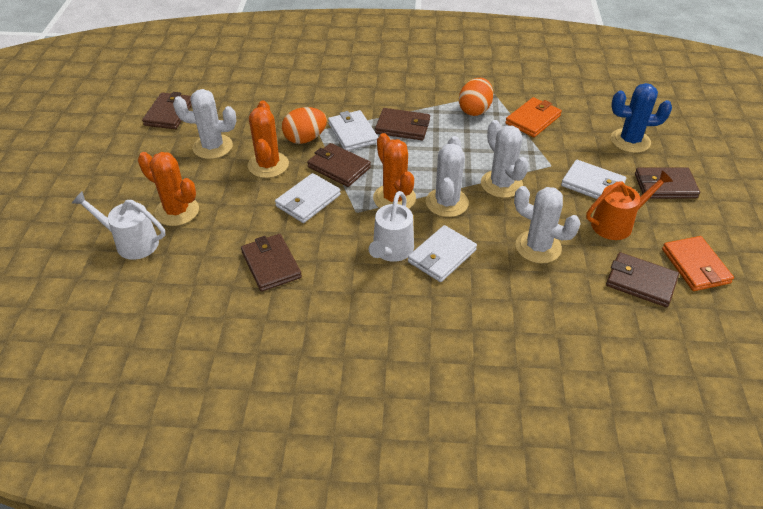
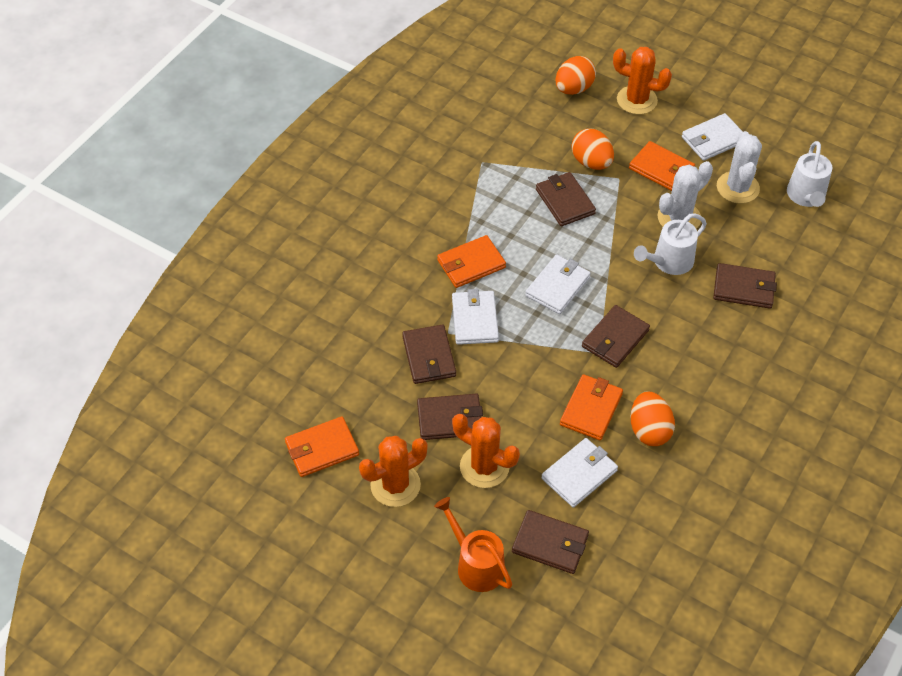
blue cactus: [611,83,672,153] = 1 -> none = 0
orange egg: [282,107,327,144] [459,78,493,116] = 2 -> [555,56,596,95] [572,128,614,170] [631,391,675,446] = 3
orange wallet: [505,97,562,137] [662,236,734,291] = 2 -> [285,416,359,477] [437,235,506,288] [560,374,623,440] [629,141,695,191] = 4
white cactus: [173,89,236,159] [426,136,469,217] [481,120,529,198] [514,186,581,263] = 4 -> [658,161,713,229] [717,131,762,204] = 2

